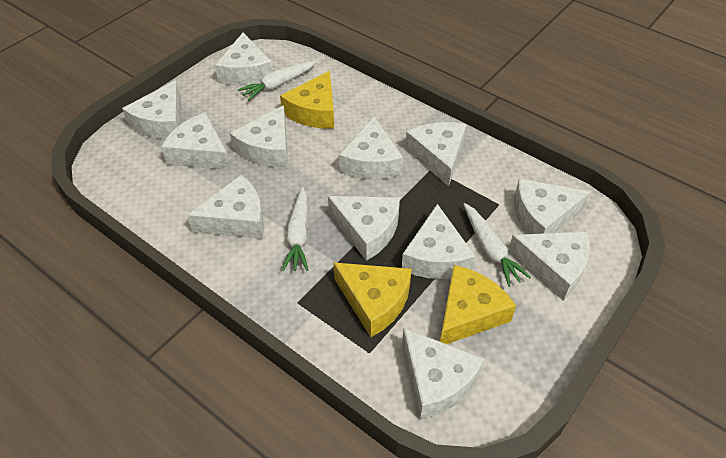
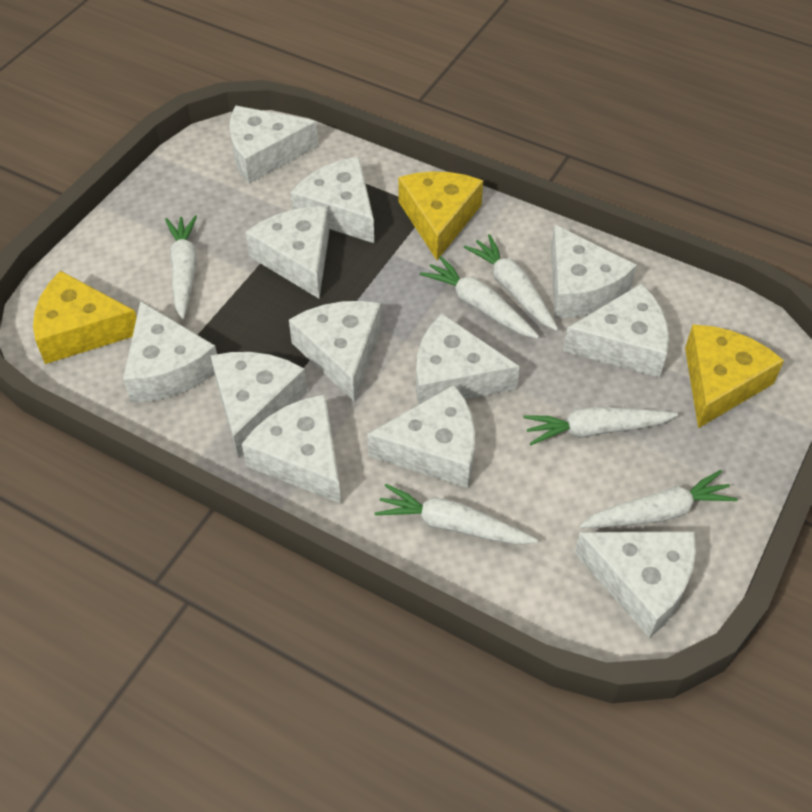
white carrot: [238,61,316,101] [282,187,308,271] [463,203,531,287] = 3 -> [165,215,197,320] [375,484,538,545] [420,256,539,339] [464,234,558,331] [523,406,678,445] [580,470,738,528] = 6

